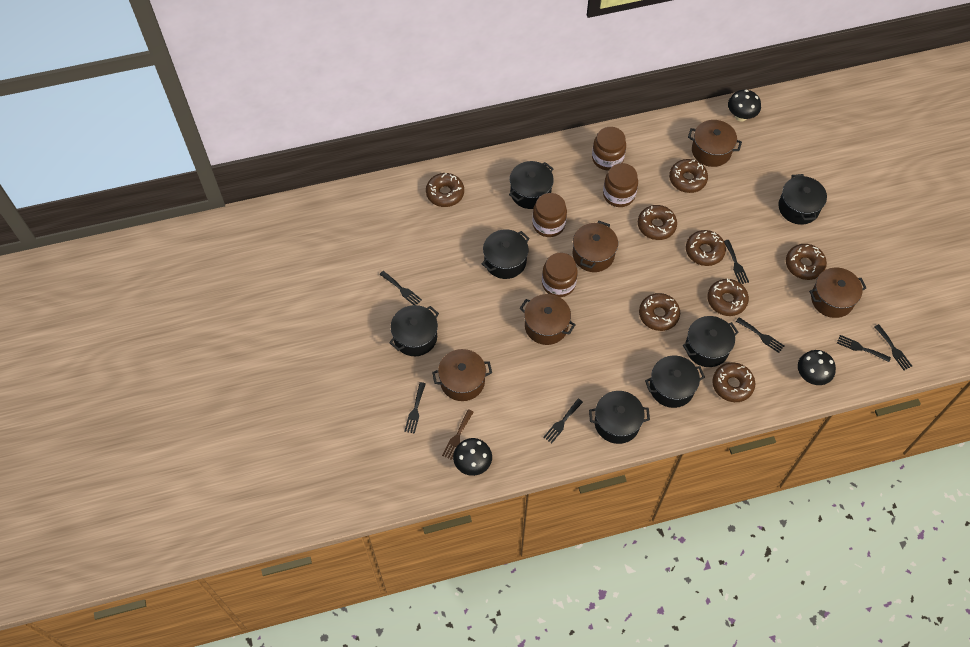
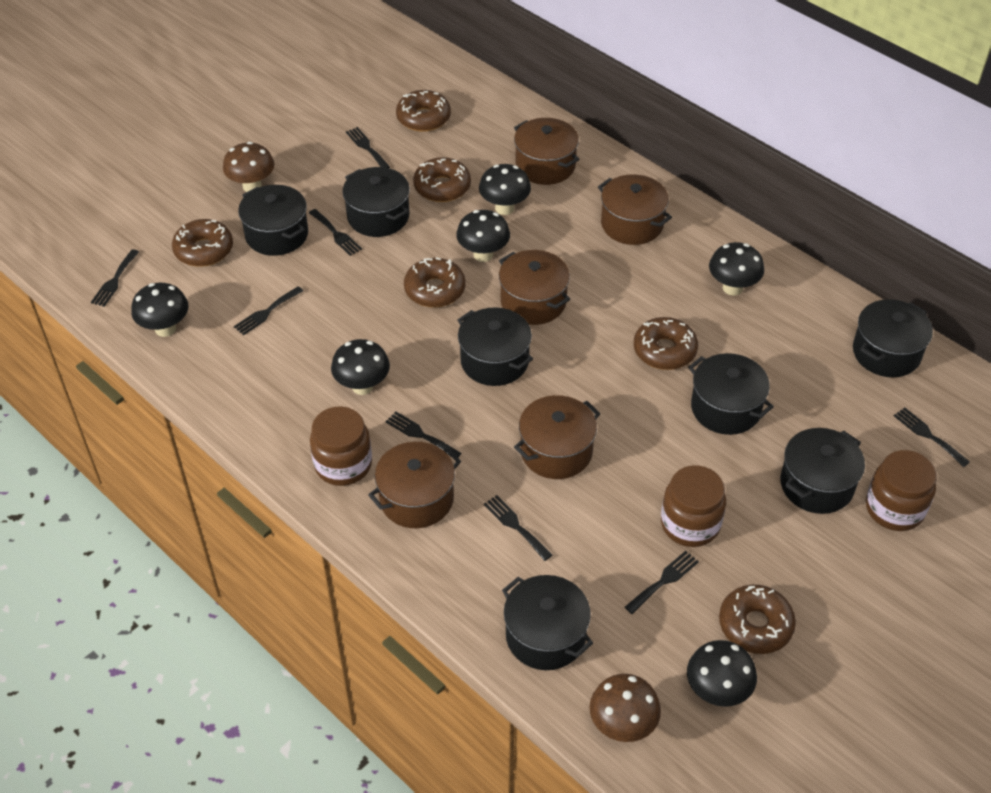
black fork: [379,271,422,305] [404,382,426,434] [543,399,583,443] [724,240,749,284] [736,317,784,353] [837,335,891,362] [875,324,912,370] = 7 -> [91,249,139,307] [234,286,303,335] [309,209,362,256] [346,127,390,168] [385,411,461,457] [484,495,552,561] [625,551,699,614] [894,407,970,467] = 8
black mushroom: [453,438,492,476] [728,90,761,121] [798,350,836,385] = 3 -> [131,283,188,337] [331,339,390,395] [456,210,510,262] [479,164,531,215] [687,640,757,707] [709,242,764,296] = 6
brown donut: [426,173,464,207] [638,205,677,240] [639,293,680,331] [669,159,708,193] [686,230,726,266] [708,279,749,316] [712,362,755,402] [786,244,827,280] = 8 -> [172,219,233,267] [396,90,451,132] [404,257,466,307] [413,157,471,202] [634,317,698,370] [719,585,796,654] = 6
brown fork: [442,409,474,460] = 1 -> none = 0
brown jar: [532,193,567,237] [542,253,578,297] [592,127,626,170] [603,163,638,207] = 4 -> [310,406,372,486] [661,465,726,547] [866,450,937,531] = 3
brown mushroom: none = 0 -> [223,142,274,192] [590,674,661,742] = 2

